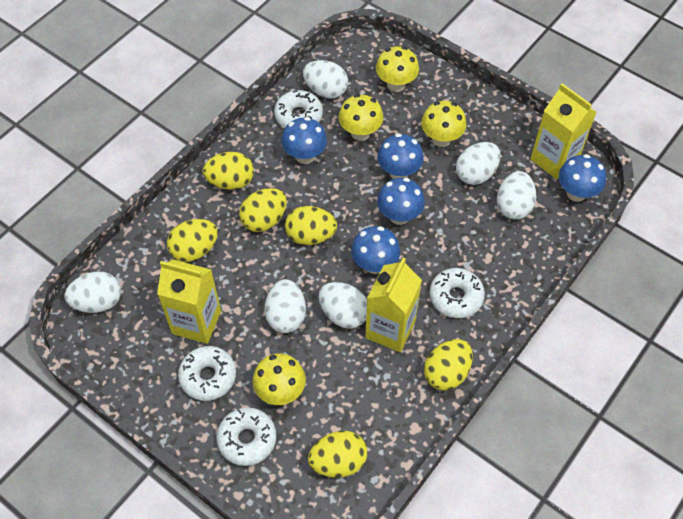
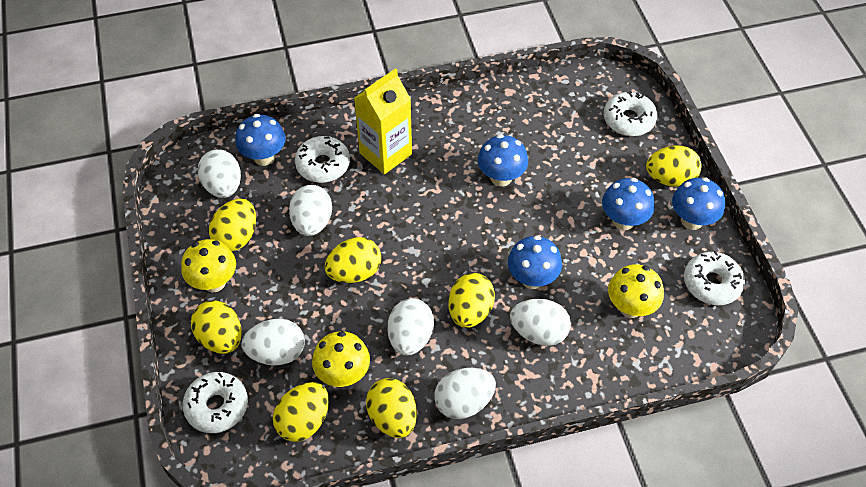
yellow carton: [157,259,221,344] [365,258,422,352] [530,83,596,179] = 3 -> [354,68,412,174] = 1
yellow egg: [167,219,218,262] [203,152,254,190] [239,188,287,232] [285,206,337,245] [308,431,368,478] [424,339,473,391] = 6 -> [191,300,242,354] [209,198,256,251] [273,382,329,442] [325,237,381,283] [366,378,417,438] [448,273,495,328] [646,145,702,187] = 7
yellow mushroom: [253,353,306,405] [339,94,383,141] [376,46,419,92] [421,101,467,147] = 4 -> [181,239,236,292] [312,331,370,387] [608,264,664,318] = 3

